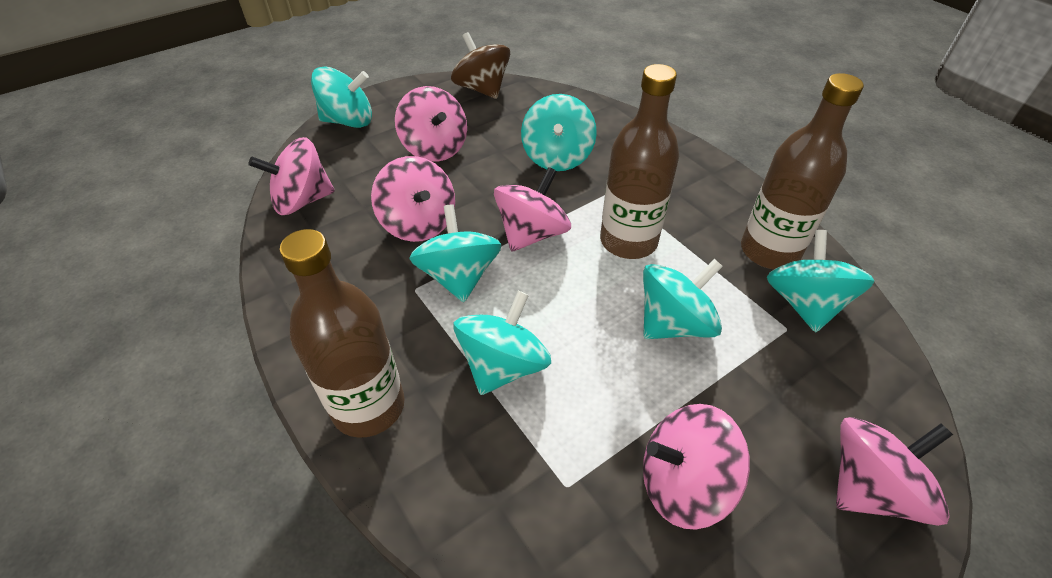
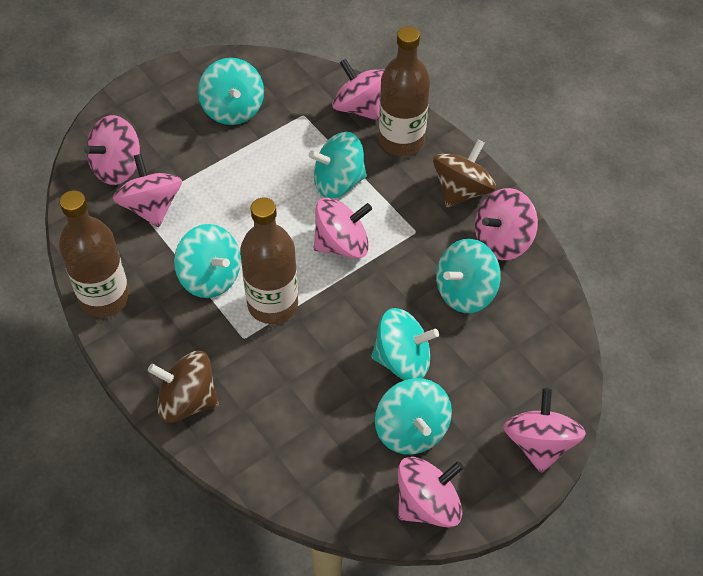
brown spinning top: [451,32,510,99] = 1 -> [148,351,219,423] [433,140,496,207] = 2
pink spinning top: [248,137,335,215] [371,156,455,242] [395,86,467,162] [494,167,571,252] [643,404,750,530] [836,417,953,526] = 6 -> [84,115,140,185] [113,154,182,227] [314,198,372,259] [332,59,385,121] [398,457,464,528] [475,188,538,260] [503,388,586,473] = 7

